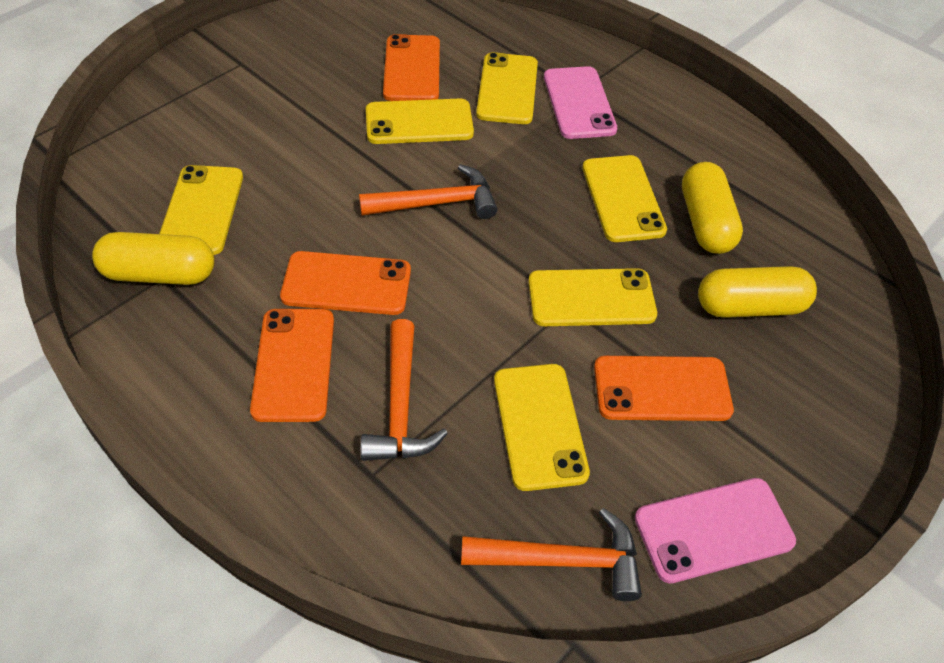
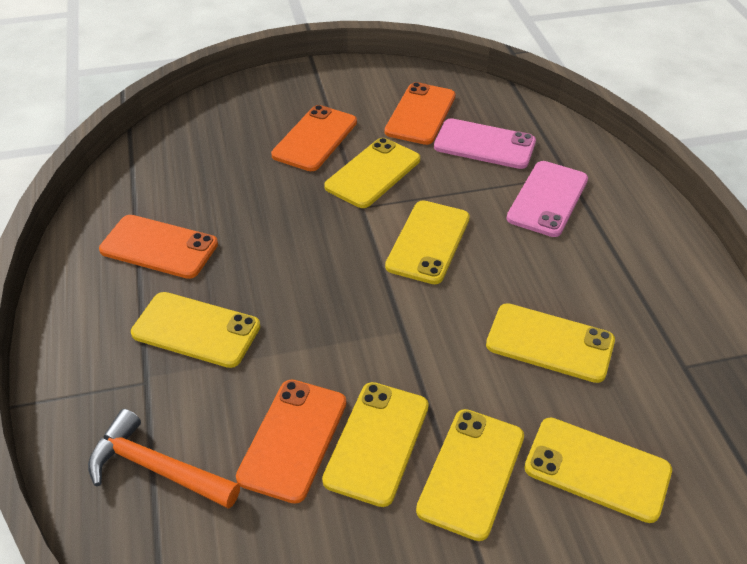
orange hammer: [359,164,497,219] [360,319,448,461] [461,508,642,601] = 3 -> [88,409,240,509] = 1
yellow capsule: [92,232,215,285] [682,162,743,254] [698,266,817,318] = 3 -> none = 0
yellow phone: [159,165,243,255] [366,99,474,144] [476,52,538,124] [494,364,590,491] [528,268,657,326] [582,155,667,242] = 6 -> [131,292,261,368] [322,382,429,507] [324,138,420,208] [385,200,470,284] [416,409,524,541] [486,303,615,383] [524,418,672,523] = 7

